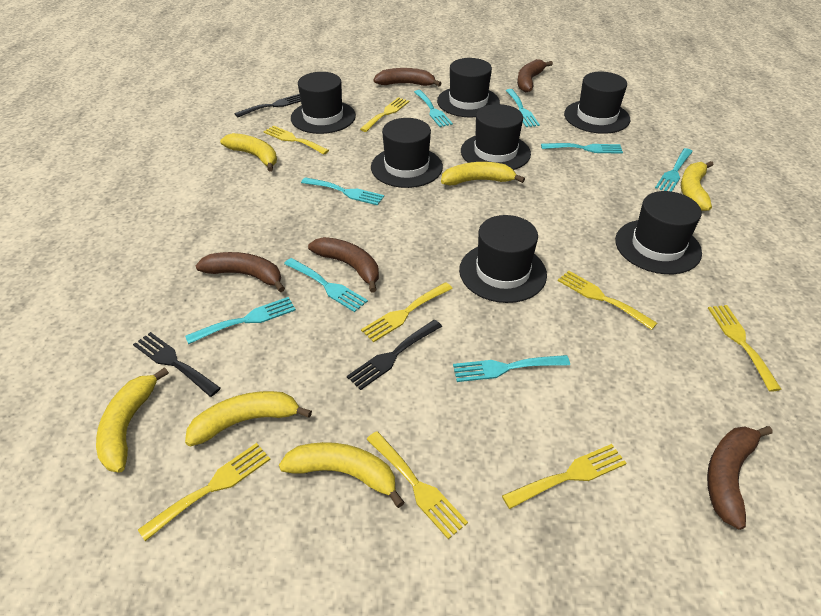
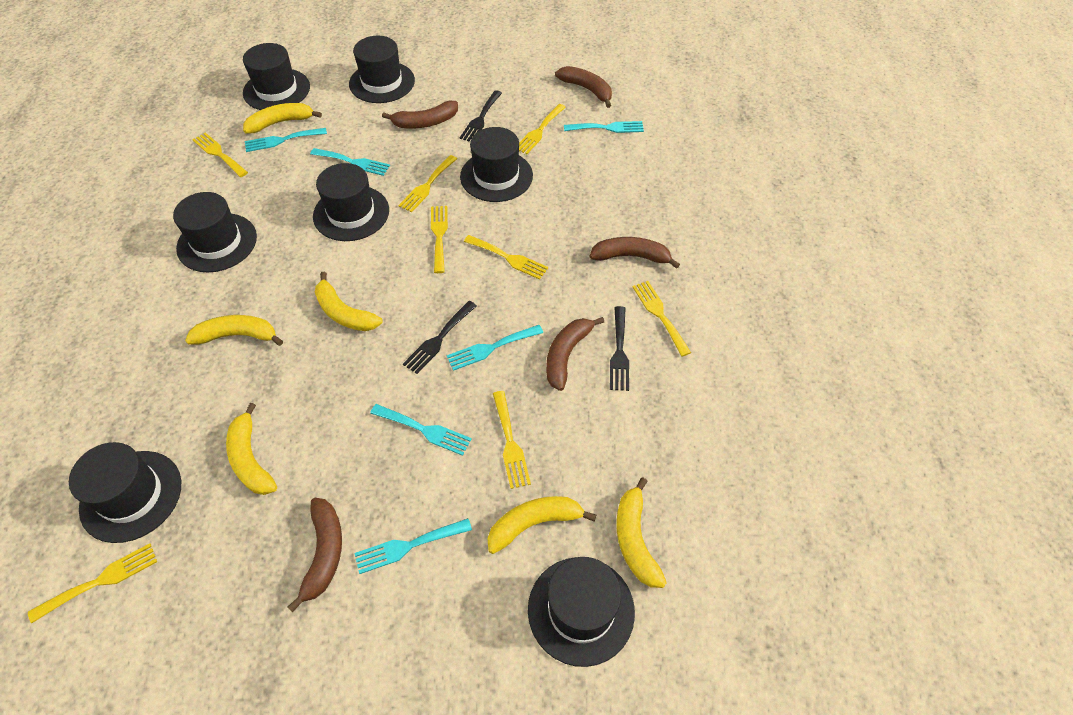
turquoise fork: [185,297,296,344] [284,258,368,312] [301,177,384,206] [414,90,453,127] [453,355,570,382] [506,89,540,127] [541,143,623,154] [655,148,693,192] = 8 -> [245,128,327,152] [310,148,390,176] [354,518,472,574] [370,404,472,456] [447,325,543,371] [564,121,644,133] = 6

